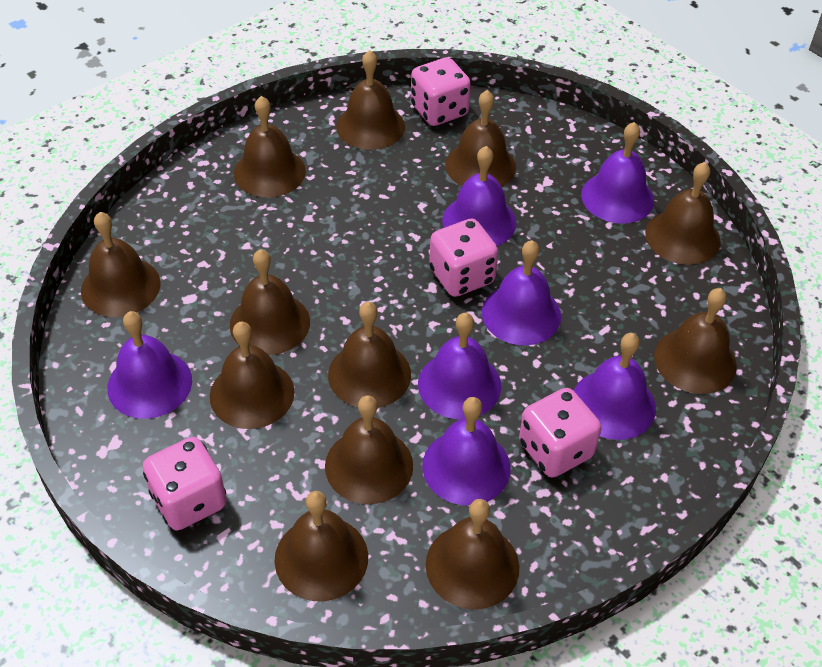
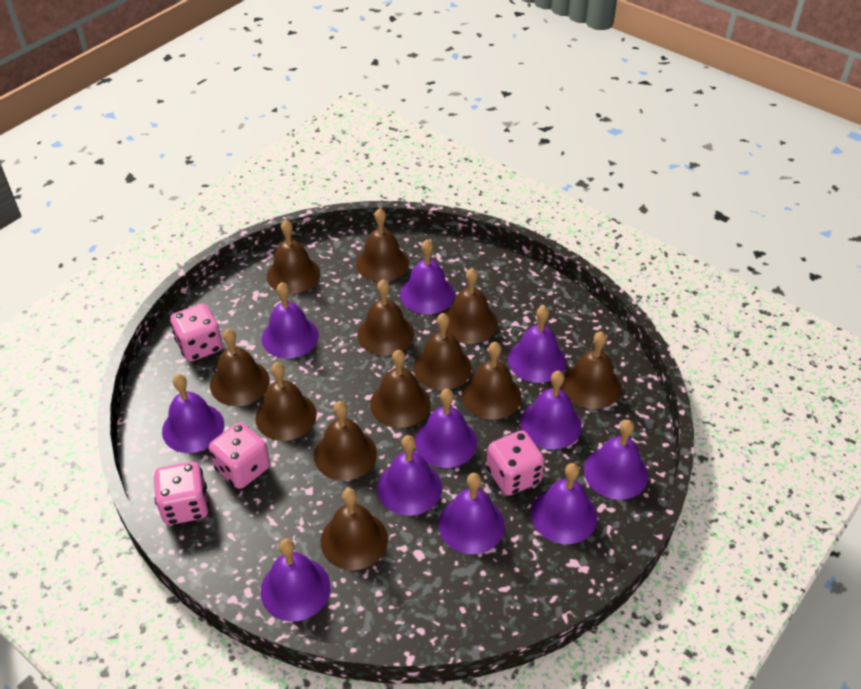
purple bell: [107,311,192,419] [418,313,501,419] [422,397,510,506] [442,146,517,246] [482,240,561,345] [573,333,656,440] [581,122,654,224] = 7 -> [162,374,224,453] [260,538,331,622] [262,282,319,359] [377,435,442,516] [400,239,455,314] [415,389,477,468] [438,473,505,554] [508,306,566,383] [520,371,582,449] [531,463,597,544] [584,420,648,500] = 11

